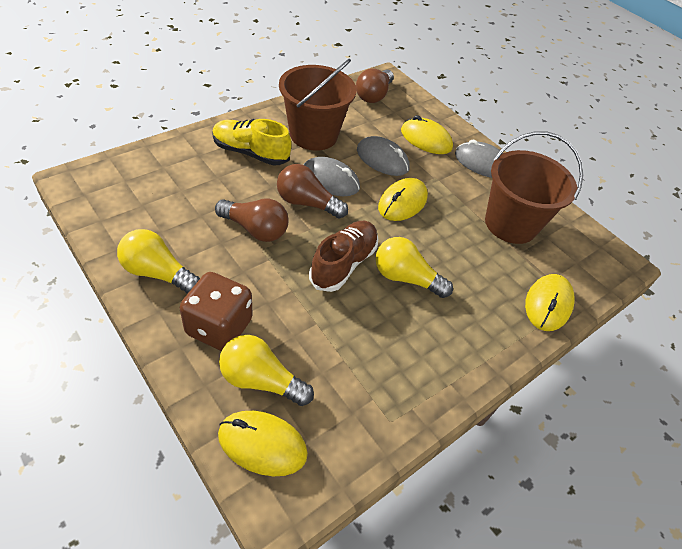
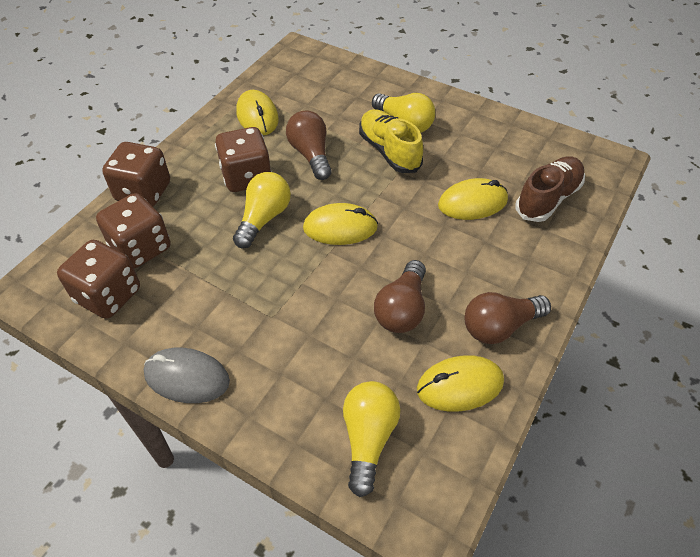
brown bucket: [279,59,356,151] [485,132,583,244] = 2 -> none = 0
brown dice: [180,272,253,351] = 1 -> [57,240,140,319] [96,193,171,269] [102,142,170,207] [215,127,272,192] = 4
grey mouse: [303,157,360,196] [357,136,410,176] [455,140,503,178] = 3 -> [144,348,230,403] = 1

